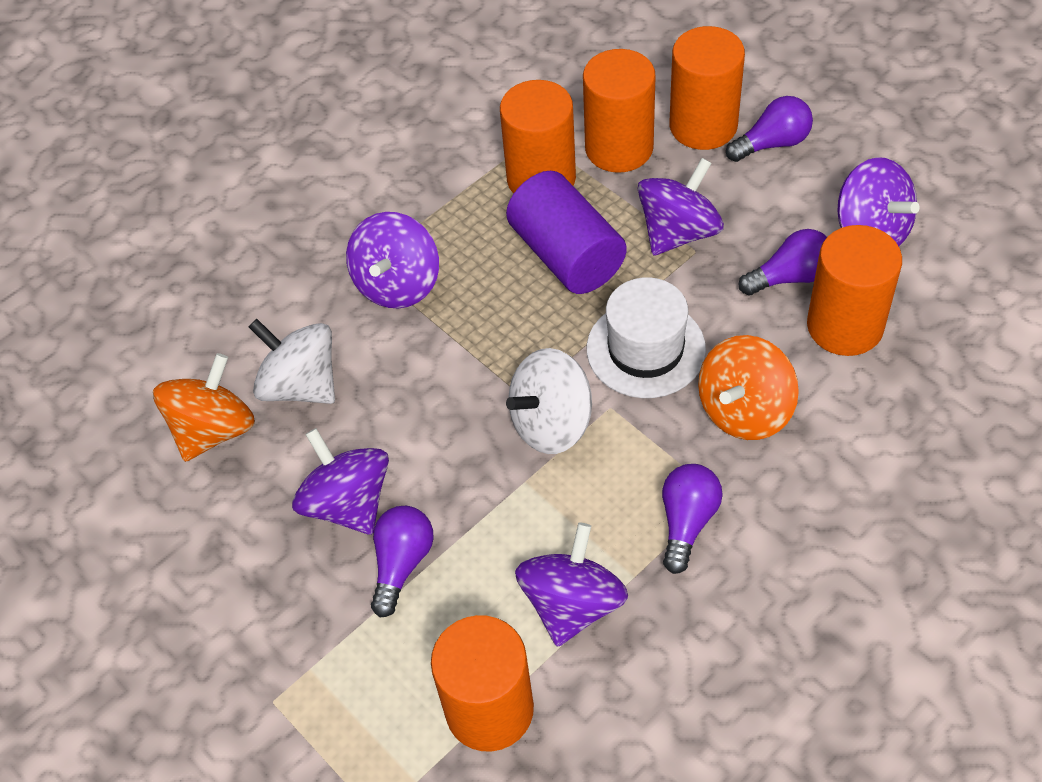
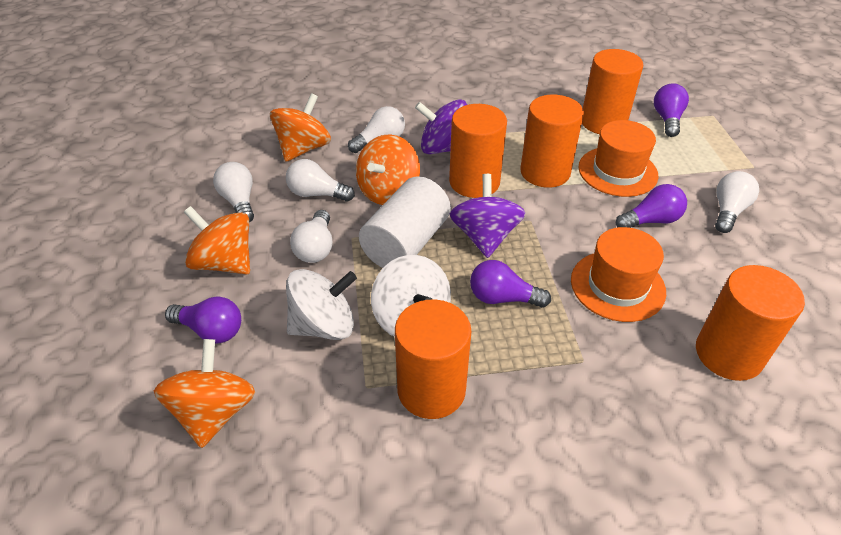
orange hat: none = 0 -> [571,227,666,322] [578,120,658,197] = 2
orange spinning top: [153,353,255,462] [698,335,799,440] = 2 -> [154,339,255,448] [184,206,250,274] [270,93,331,162] [356,134,420,205] = 4
purple cylinder: [506,171,627,294] = 1 -> none = 0
purple spinning top: [292,428,389,535] [346,212,439,308] [515,523,628,647] [638,158,724,256] [837,157,920,246] = 5 -> [415,99,467,154] [450,174,525,258] = 2
white cylinder: none = 0 -> [359,176,451,268] = 1
white hat: [587,277,706,398] = 1 -> none = 0
white light bulb: none = 0 -> [213,162,254,223] [286,159,355,202] [290,210,332,263] [348,106,405,153] [715,171,759,233] = 5

